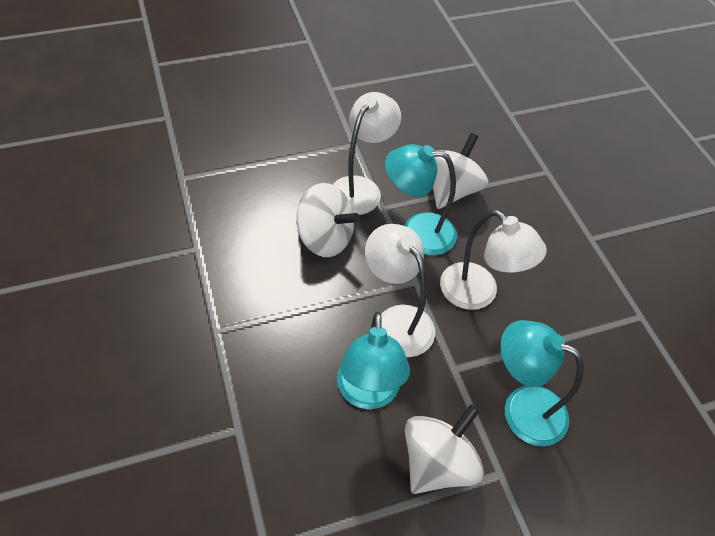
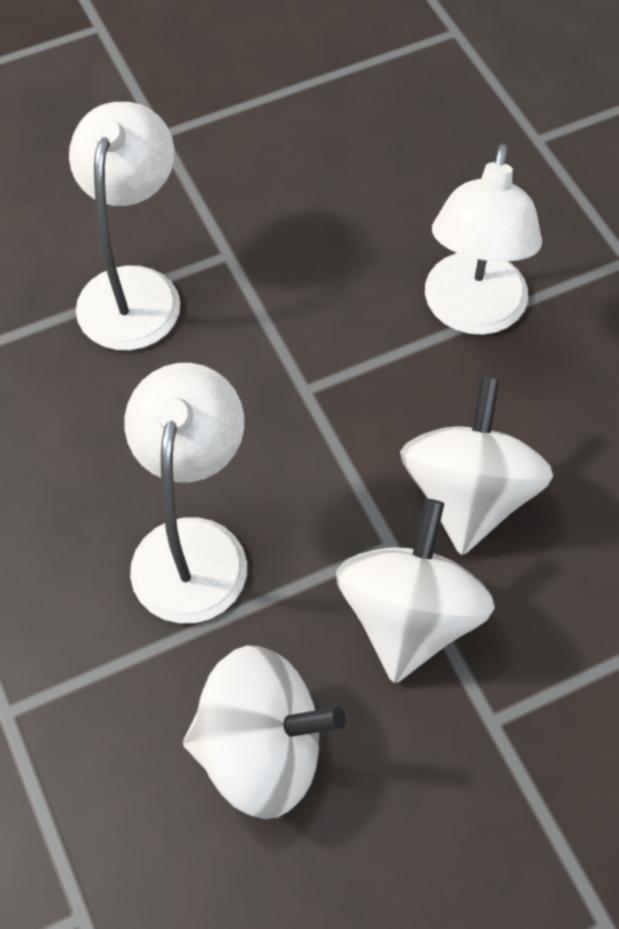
turquoise lamp: [337,312,410,409] [385,144,457,255] [500,320,583,446] = 3 -> none = 0

